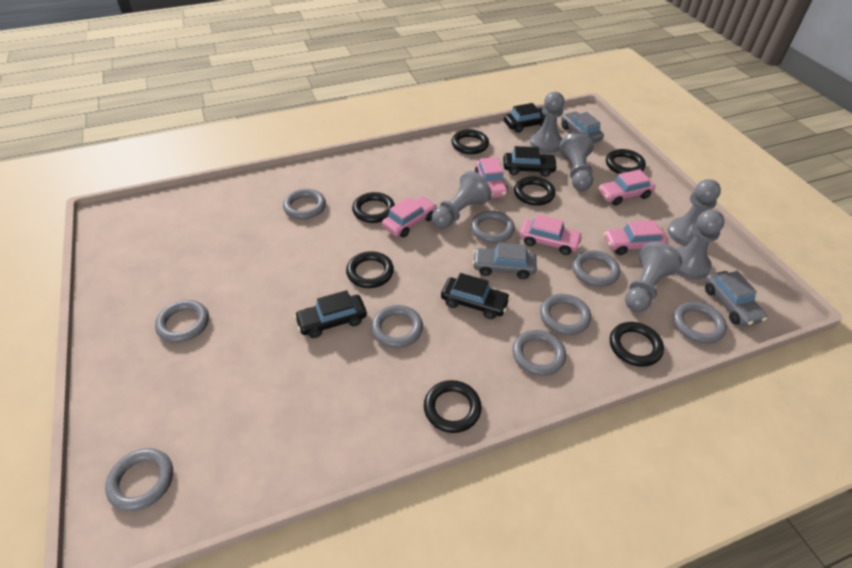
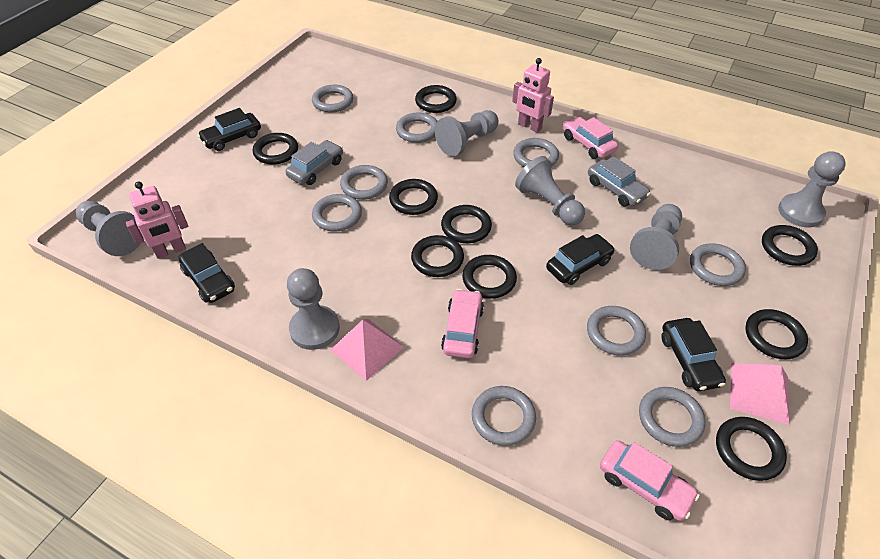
black ring: [346,251,394,288] [352,192,395,223] [424,380,482,433] [451,129,489,154] [514,177,555,206] [606,149,646,174] [610,322,664,367] = 7 -> [253,133,298,165] [389,179,438,215] [411,235,464,277] [415,85,457,113] [441,205,492,243] [462,255,517,299] [716,417,787,481] [745,309,808,359] [762,225,818,266] = 9
grey car: [472,243,537,279] [561,111,604,143] [705,271,767,327] = 3 -> [285,140,343,185] [588,156,651,206] = 2
pink car: [382,196,437,238] [475,157,508,198] [520,214,583,255] [598,169,655,206] [604,220,668,255] = 5 -> [441,289,484,358] [563,116,618,159] [600,440,699,521] = 3
pink pyramid: none = 0 -> [330,319,404,381] [730,363,790,425] = 2
pink robot: none = 0 -> [126,182,188,259] [512,58,554,133] = 2

